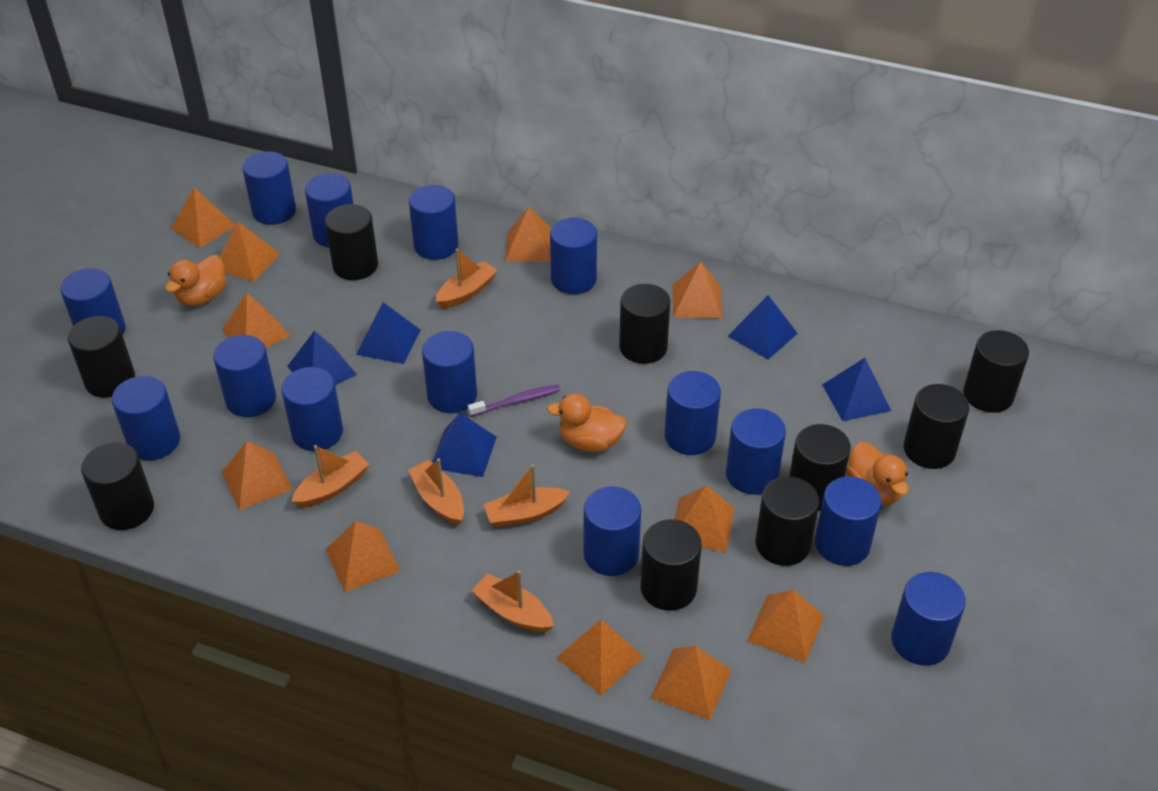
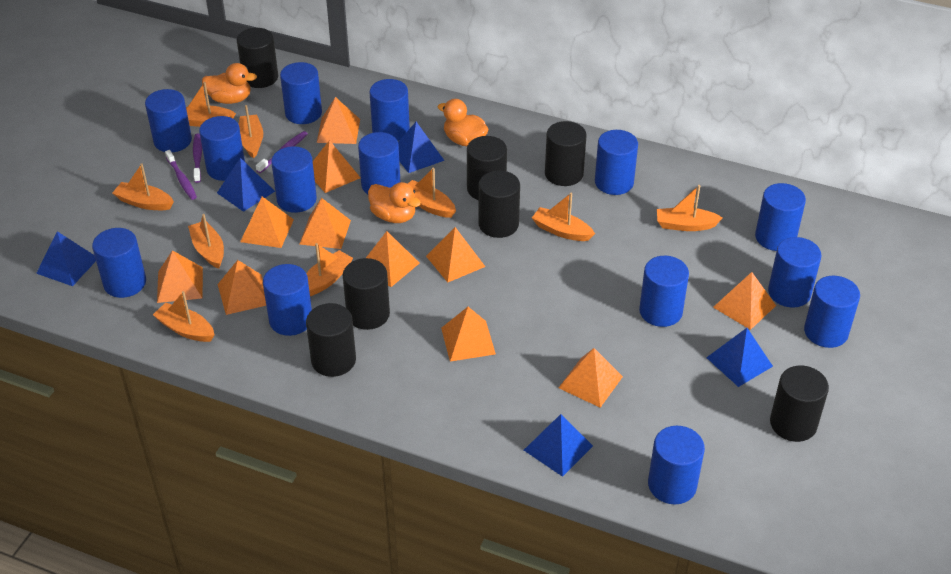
black cylinder: [68,316,135,398] [81,442,154,530] [325,204,378,280] [619,284,670,364] [640,519,702,611] [755,476,820,566] [789,424,851,511] [903,384,970,469] [963,330,1029,413] = 9 -> [237,28,278,88] [306,303,356,377] [343,258,390,330] [467,136,507,200] [478,170,520,238] [545,121,586,186] [770,366,829,442] = 7
orange boat: [291,445,370,508] [408,458,464,525] [435,249,498,309] [471,570,554,632] [483,464,570,527] = 5 -> [113,164,174,210] [153,291,215,342] [186,82,236,127] [188,214,224,269] [239,105,263,158] [306,243,353,296] [408,168,456,218] [532,192,595,241] [657,185,722,231] = 9
purple toothbrush: [468,384,561,417] = 1 -> [165,150,197,200] [193,133,202,183] [256,131,308,173] = 3

